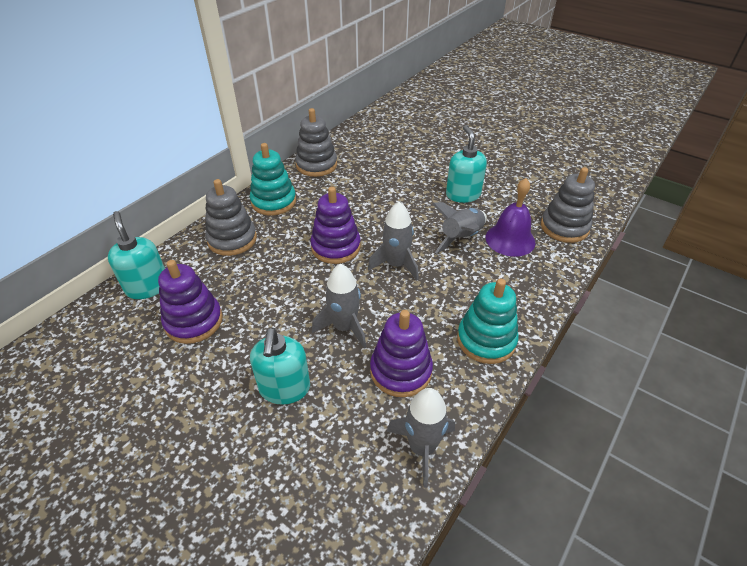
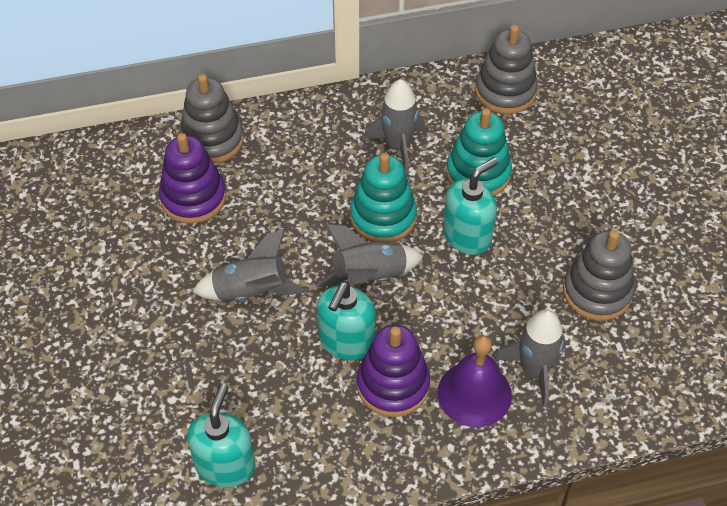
purple stacking toy: [158,260,223,344] [310,186,361,264] [370,310,433,397] = 3 -> [159,133,226,224] [357,325,430,417] = 2

